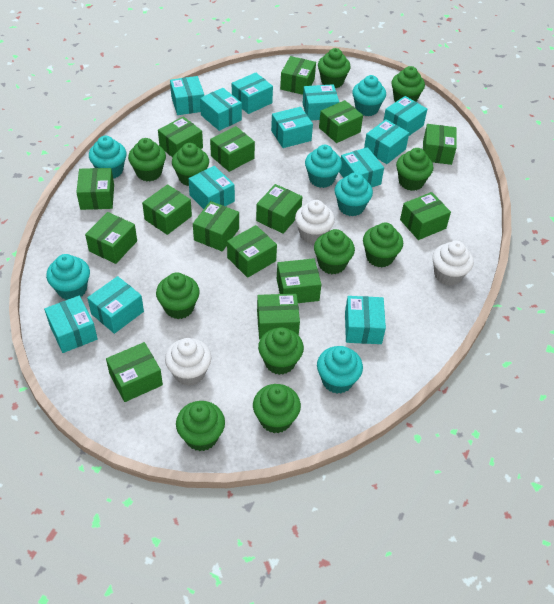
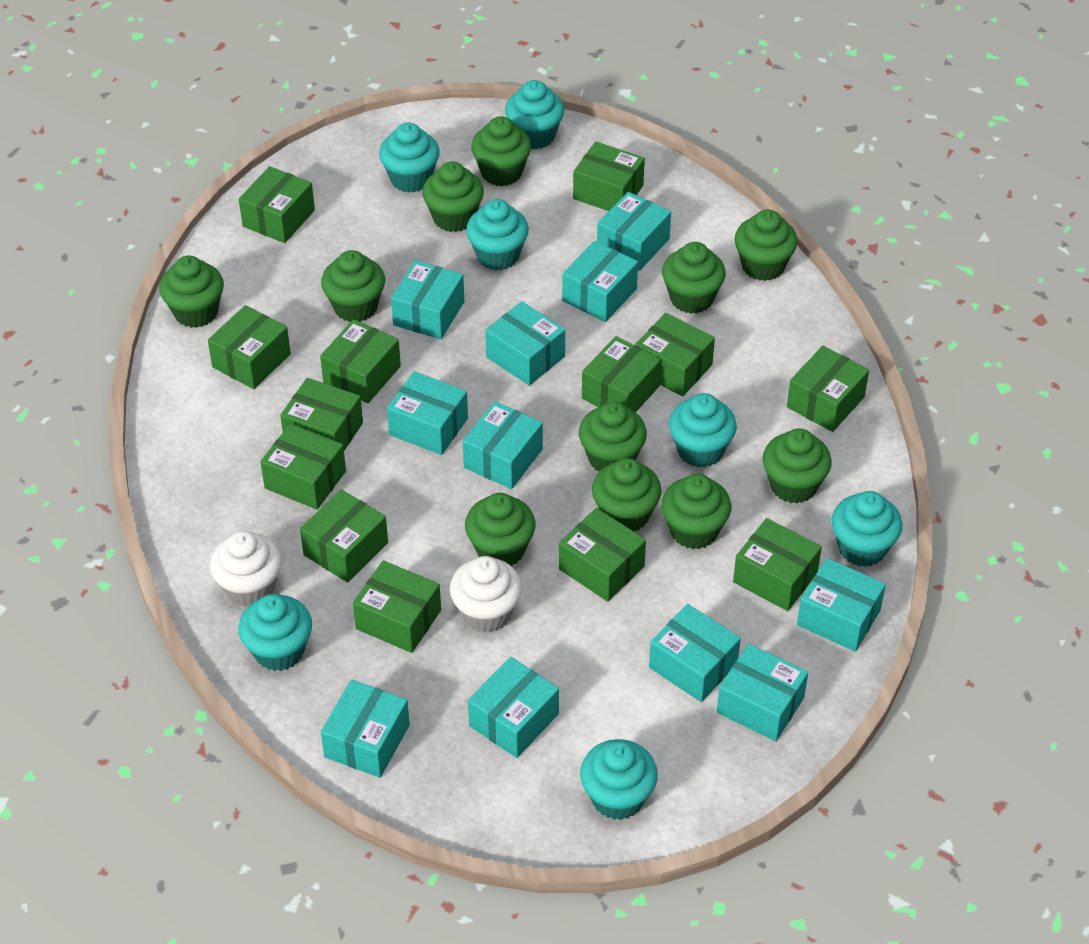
green box: [76,168,114,210] [85,212,137,264] [106,342,163,402] [142,184,192,235] [158,116,203,158] [193,201,239,251] [210,126,255,172] [227,225,277,278] [256,184,302,234] [257,294,300,339] [277,258,322,303] [280,56,316,95] [319,100,363,143] [400,192,451,240] [423,124,457,165] = 15 -> [208,305,291,389] [239,166,315,243] [260,423,346,510] [280,378,363,451] [300,489,388,582] [320,319,401,403] [353,560,441,653] [559,508,646,601] [573,142,645,211] [582,336,661,412] [635,313,715,397] [733,518,822,611] [787,346,869,432] = 13
turquoise box: [44,296,98,353] [87,276,144,334] [170,76,204,115] [188,166,235,209] [200,88,242,131] [232,72,273,114] [271,107,313,148] [303,84,339,120] [339,147,384,187] [345,296,386,344] [364,119,409,164] [383,96,427,136] = 12 -> [321,679,410,778] [387,371,468,455] [391,260,464,339] [463,401,543,489] [468,657,559,758] [485,301,565,386] [562,241,638,322] [597,192,671,271] [649,604,741,702] [717,644,808,741] [797,558,886,652] = 11
turquoise cupcake: [46,254,90,300] [89,136,127,178] [305,145,342,188] [317,346,363,393] [335,172,373,216] [352,75,386,116] = 6 -> [238,594,312,671] [379,123,440,193] [466,199,529,270] [505,80,564,149] [580,739,658,820] [669,393,737,468] [831,491,903,567] = 7
white cupcake: [165,338,212,386] [295,200,335,244] [432,241,474,286] = 3 -> [210,531,282,607] [450,556,522,633] = 2

